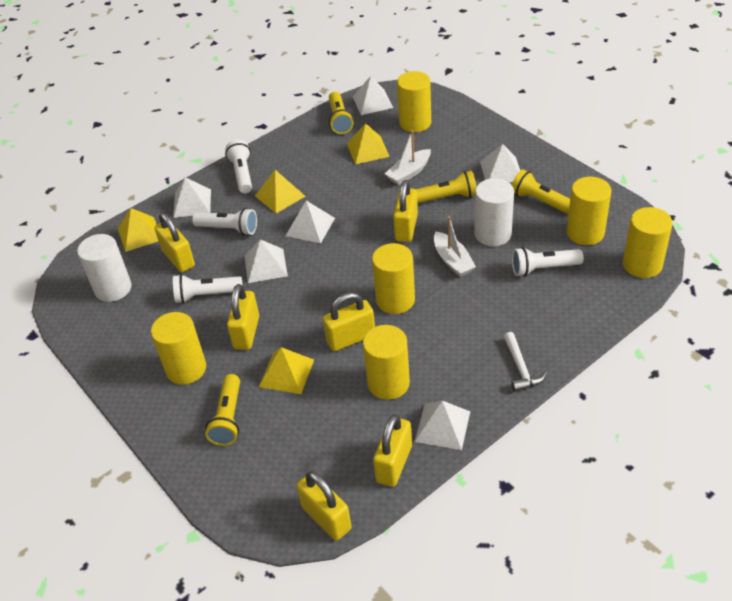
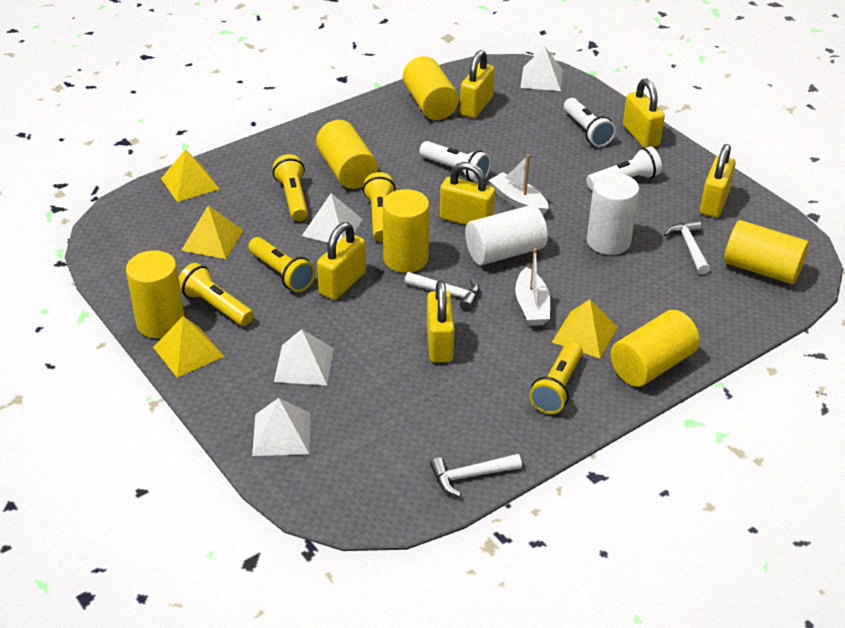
white flashlight: [173,274,243,303] [192,208,257,236] [225,140,252,193] [512,247,584,277] = 4 -> [419,141,491,182] [564,98,616,147] [586,146,662,191] = 3
white hammer: [503,332,547,392] = 1 -> [405,272,480,311] [430,454,522,497] [664,221,710,274] = 3
white pyramid: [173,177,211,218] [245,239,288,283] [286,201,335,243] [353,76,393,115] [415,401,470,450] [480,144,520,182] = 6 -> [252,398,311,456] [274,329,334,385] [302,193,363,243] [520,46,563,91] = 4
yellow flashlight: [205,374,240,446] [329,92,353,134] [416,170,477,204] [512,169,570,214] = 4 -> [179,263,254,326] [248,237,315,292] [273,154,308,221] [363,172,396,242] [529,342,583,414] = 5

